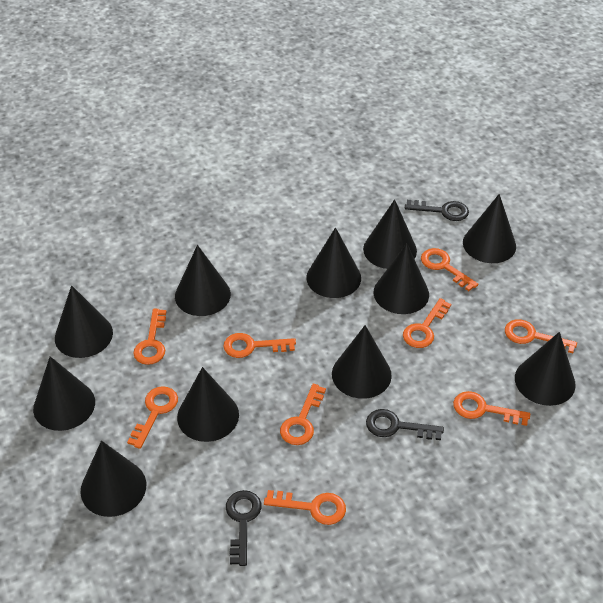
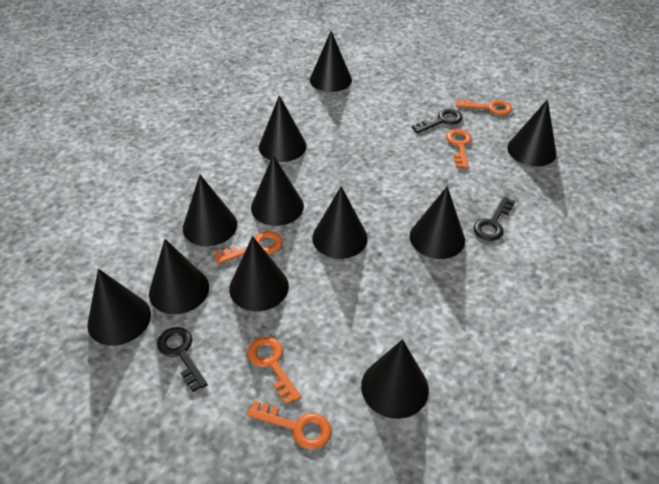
orange key: [127,386,178,449] [133,309,166,365] [223,333,296,358] [264,490,346,525] [280,384,326,445] [403,298,451,348] [421,248,479,291] [453,391,530,426] [505,319,577,353] = 9 -> [215,231,283,264] [247,401,332,450] [248,337,302,405] [446,129,472,169] [456,100,513,116] = 5

